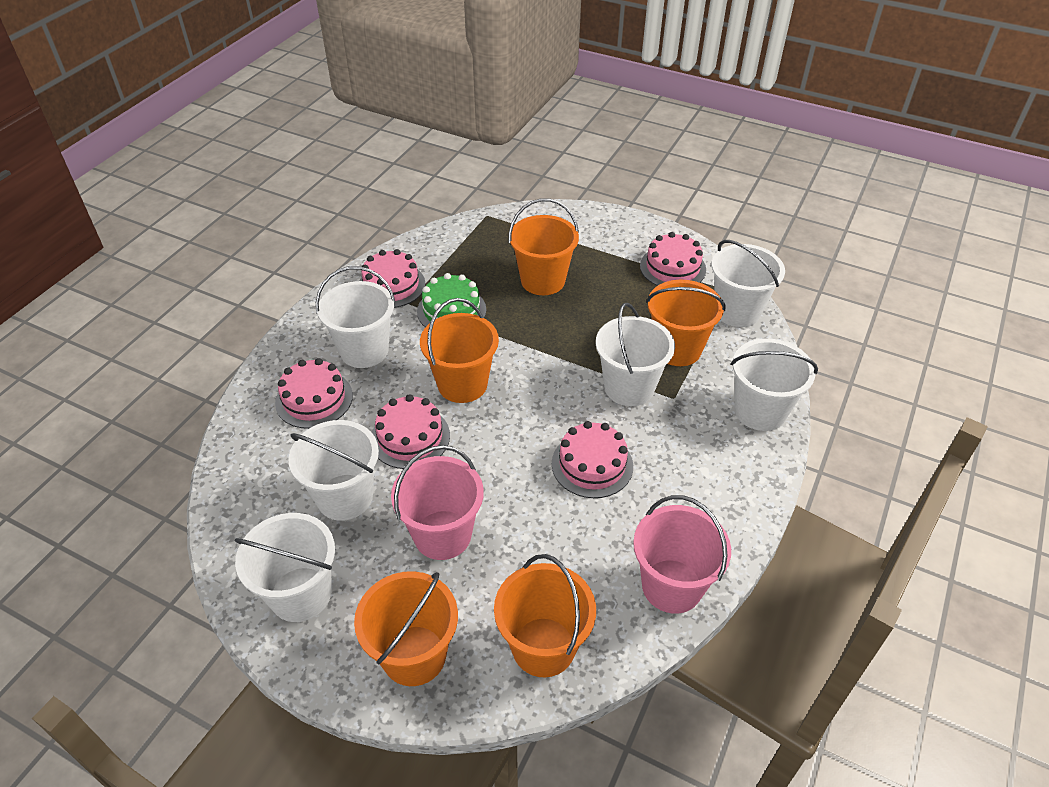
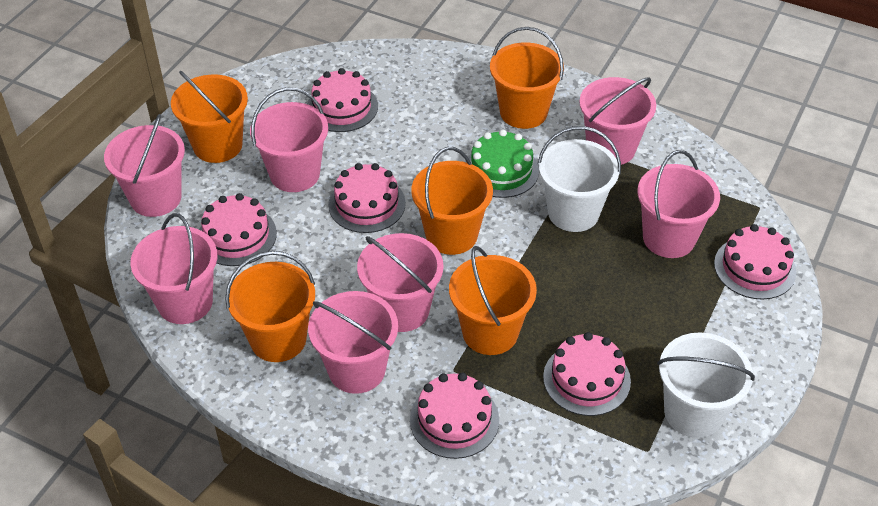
pink bucket: [391,445,484,560] [633,495,731,614] = 2 -> [104,114,185,217] [130,213,217,324] [250,87,328,192] [308,291,398,394] [357,233,444,332] [579,77,656,165] [637,150,720,258] = 7
pink cake: [275,358,353,429] [359,249,425,308] [372,394,450,469] [552,421,633,498] [640,232,706,286] = 5 -> [199,193,277,266] [307,68,378,132] [328,163,406,233] [410,373,499,459] [543,332,631,416] [714,224,796,300] = 6
white bucket: [235,513,335,622] [288,420,379,521] [316,266,395,368] [596,303,675,406] [712,240,785,327] [731,338,818,431] = 6 -> [538,126,621,232] [657,332,755,438] = 2

